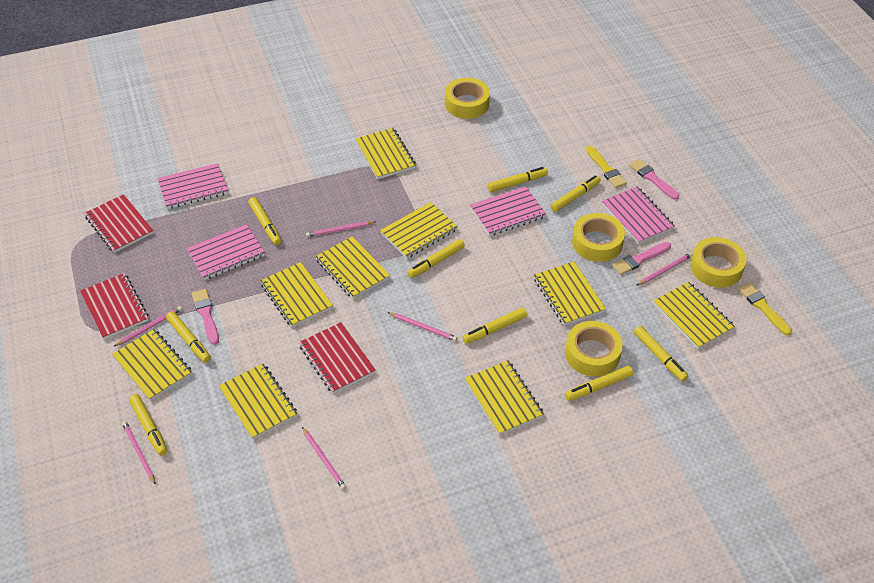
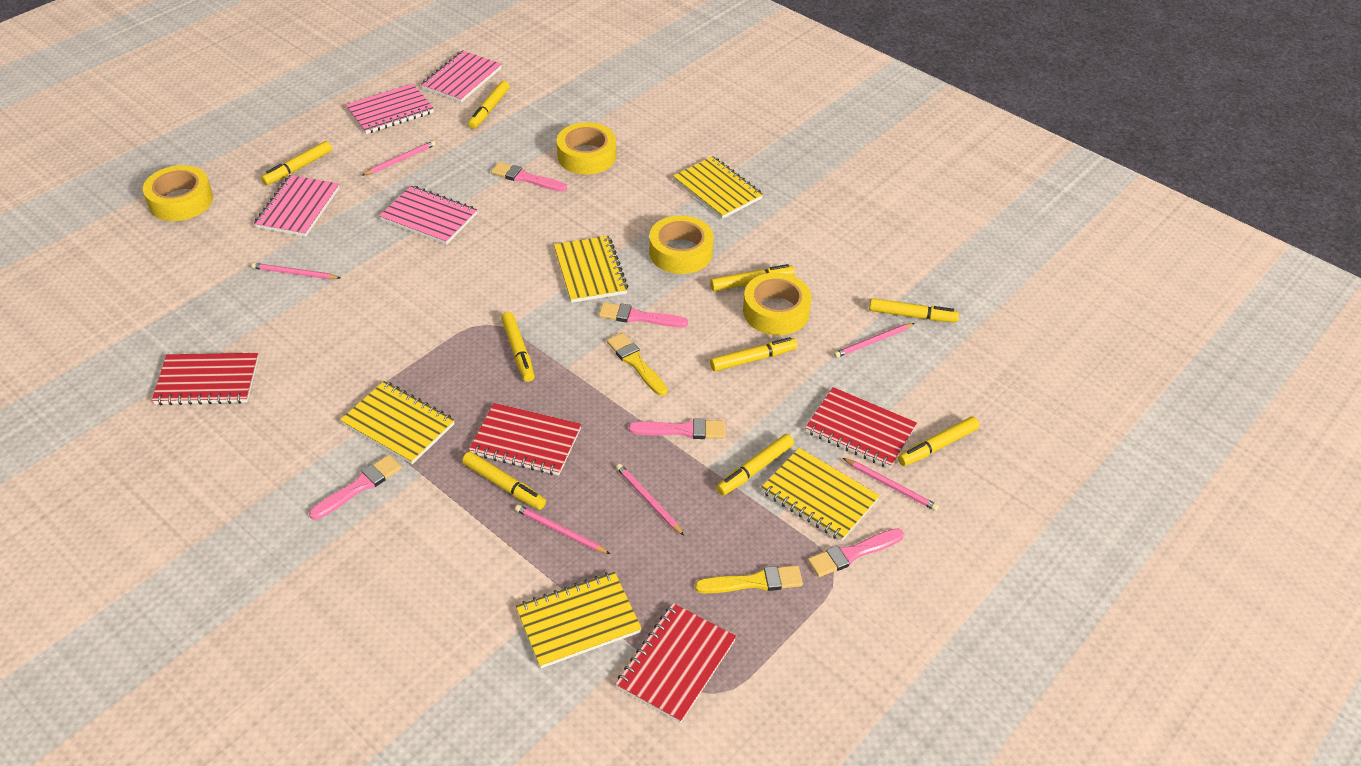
pink brush: [192,289,219,345] [612,242,671,275] [629,159,679,200] = 3 -> [309,455,402,520] [491,162,567,192] [599,302,688,328] [628,418,725,439] [808,528,904,577] = 5
red notebook: [80,273,148,339] [84,194,154,253] [299,322,376,394] = 3 -> [152,353,259,405] [469,403,581,475] [616,603,736,723] [805,387,917,468] = 4
yellow notebook: [112,329,192,401] [219,364,297,439] [260,262,333,327] [315,236,390,299] [356,128,416,179] [380,202,458,259] [465,360,544,435] [534,262,606,325] [653,282,735,349] = 9 -> [340,381,455,464] [516,572,642,668] [554,236,628,303] [673,156,763,219] [761,448,880,541] = 5

